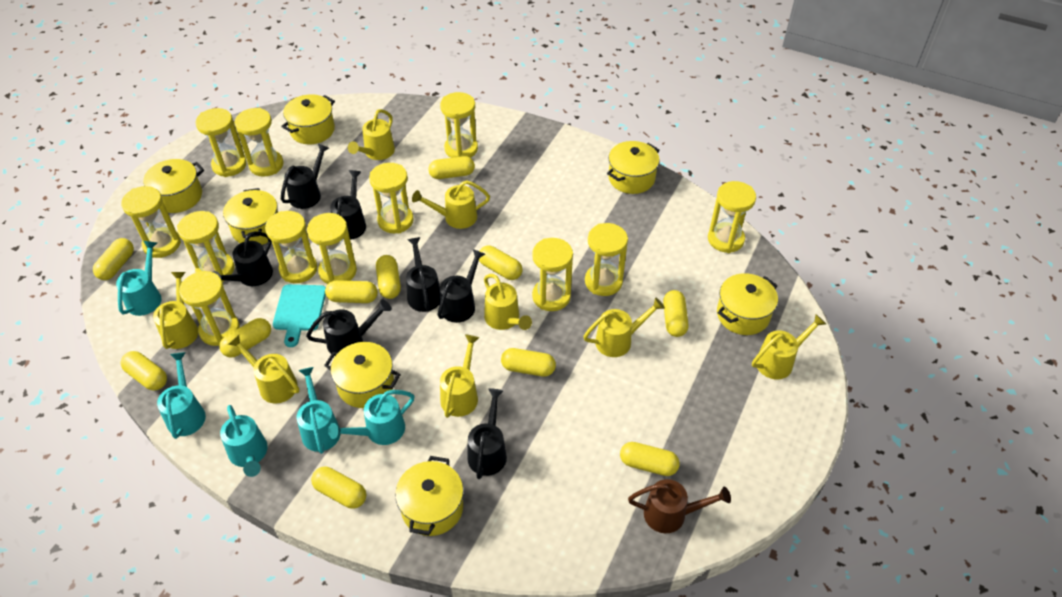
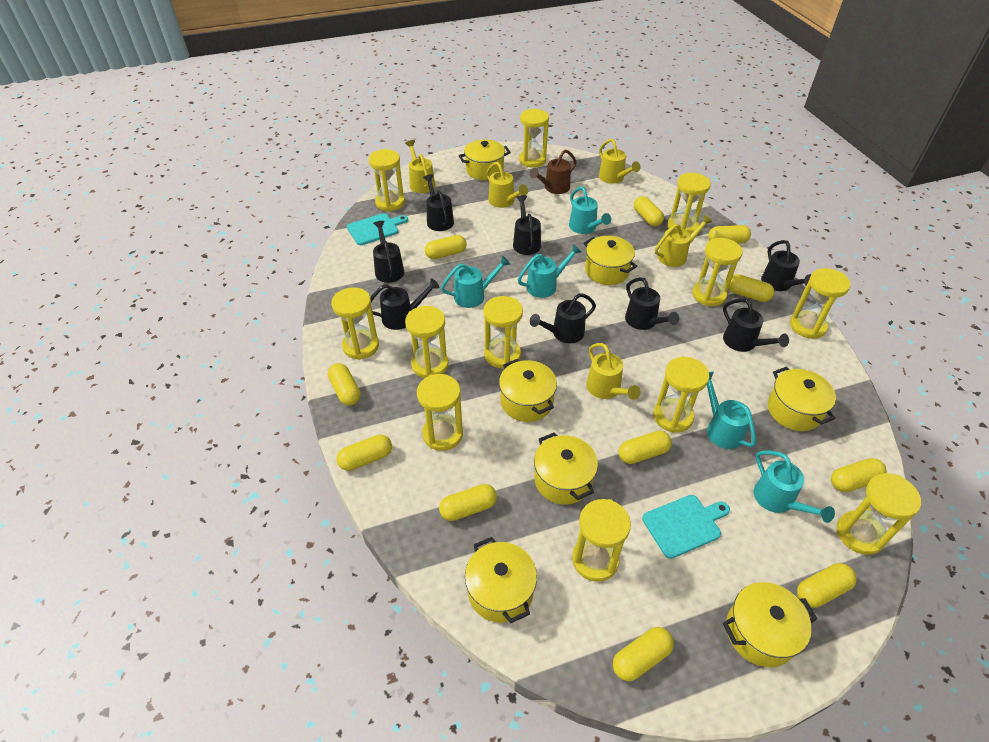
black watering can: [213,231,273,286] [281,144,329,209] [306,299,391,356] [330,170,366,240] [406,237,440,312] [438,249,485,323] [467,389,507,479] = 7 -> [370,278,440,330] [373,221,404,283] [423,174,454,231] [513,195,541,255] [530,293,596,343] [625,277,679,330] [723,298,789,352] [761,240,812,291] = 8
turquoise cutting board: [273,284,326,347] = 1 -> [347,213,408,245] [642,495,730,559] = 2
yellow watering can: [153,272,198,349] [228,335,299,404] [348,109,395,160] [412,180,490,229] [440,335,479,418] [484,274,532,330] [583,297,665,357] [752,314,826,379] = 8 -> [405,140,435,193] [486,162,528,208] [586,343,641,400] [599,139,641,184] [655,215,712,267] = 5

